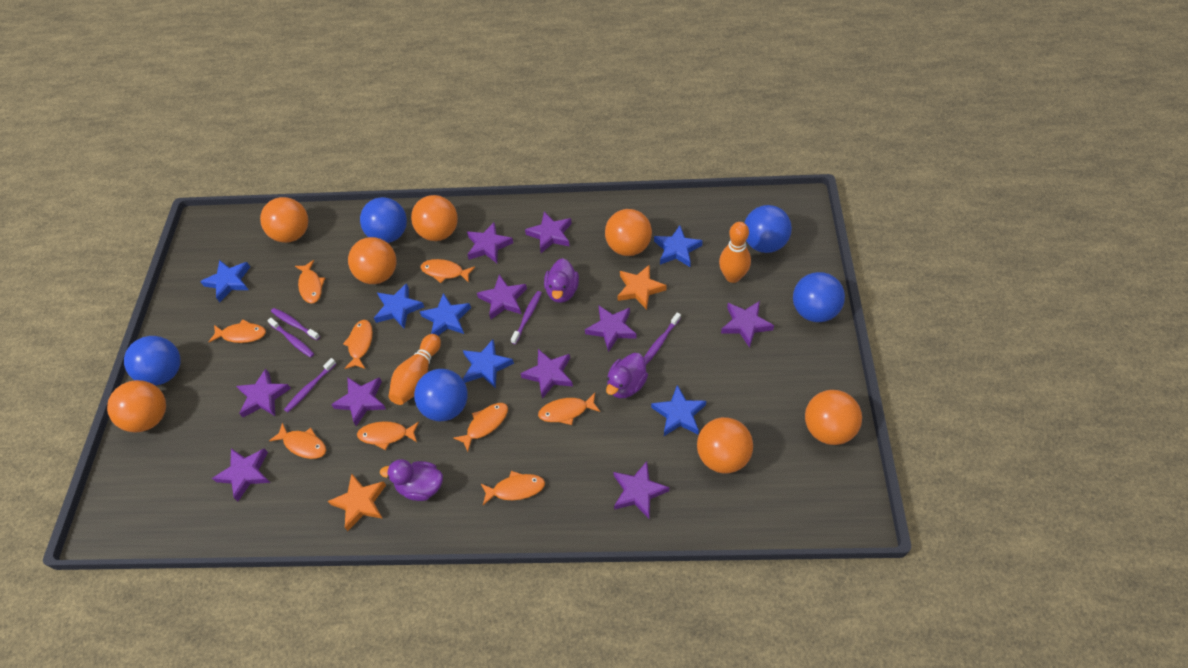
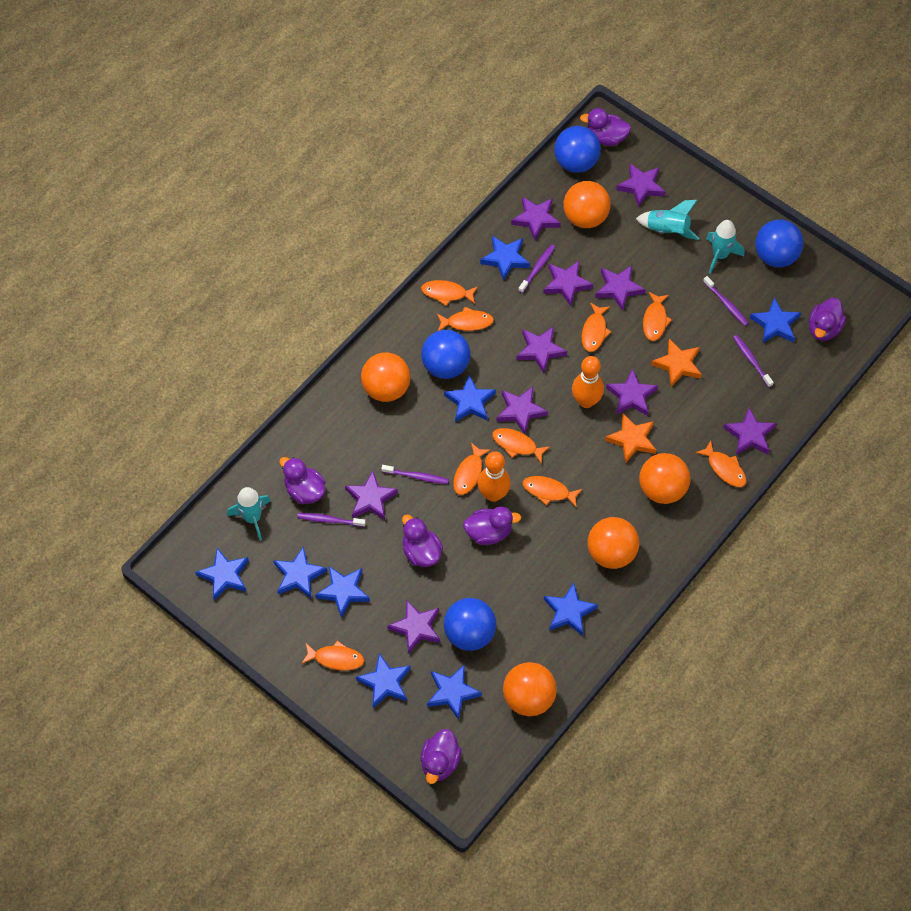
blue ball: [124,336,181,386] [360,197,407,243] [414,369,468,421] [744,205,792,253] [793,272,845,322] = 5 -> [421,330,471,379] [444,598,496,651] [554,126,601,173] [755,219,804,267] = 4
blue star: [200,260,250,302] [374,283,424,329] [420,293,471,335] [463,339,514,388] [651,385,706,436] [654,225,703,267] = 6 -> [195,548,249,601] [273,546,327,598] [315,566,370,618] [356,653,411,708] [427,664,482,720] [444,375,496,422] [480,236,530,281] [544,583,598,636] [750,298,801,343] = 9
orange ball: [107,380,166,432] [260,197,308,243] [348,237,396,284] [411,195,458,241] [605,209,652,256] [697,417,753,473] [805,390,862,445] = 7 -> [361,352,411,402] [503,662,557,716] [563,181,610,228] [588,517,639,569] [639,453,690,504] = 5
purple duck: [380,459,443,501] [544,258,579,303] [606,353,648,398] = 3 -> [279,457,326,504] [402,514,443,567] [421,729,462,784] [463,507,521,545] [580,108,631,146] [809,298,846,341] = 6
turquoise rocket: none = 0 -> [227,487,271,541] [636,200,699,240] [706,220,744,274] = 3

